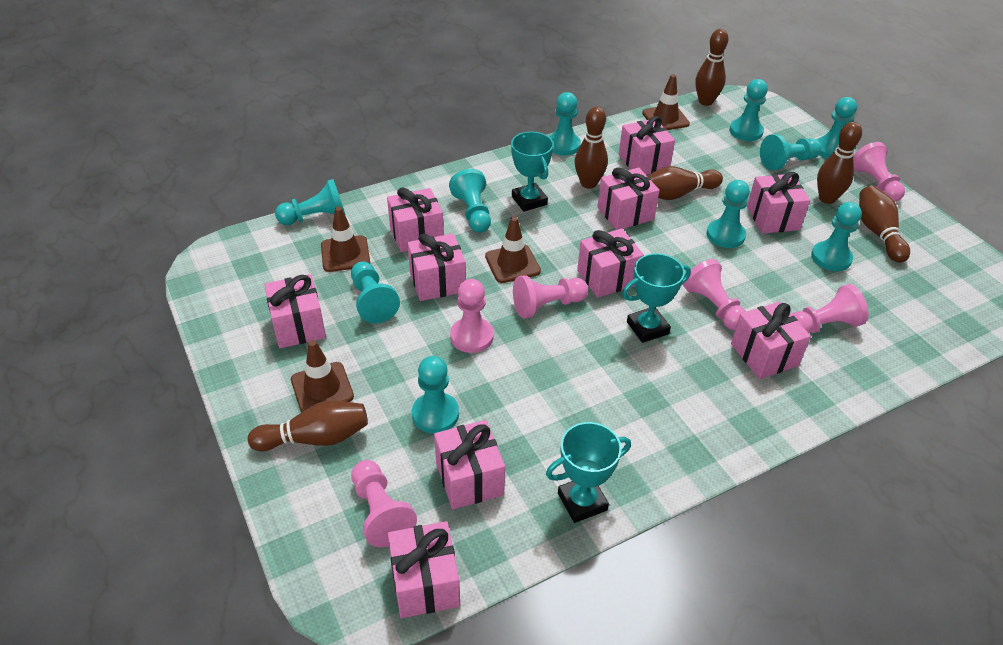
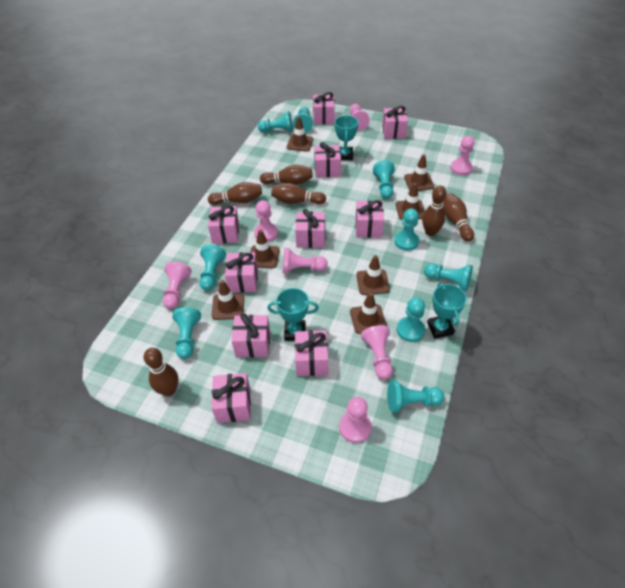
brown traffic cone: [291,340,354,413] [321,207,370,272] [485,216,541,283] [642,74,690,130] = 4 -> [212,280,244,320] [250,230,280,268] [287,116,313,151] [350,292,387,334] [356,255,390,295] [396,183,425,220] [404,154,434,191] = 7
pink pawn: [351,460,417,547] [450,279,494,353] [513,275,588,318] [683,259,747,330] [792,284,869,333] [853,142,905,202] = 6 -> [163,261,191,309] [254,200,278,242] [283,248,328,273] [339,397,371,443] [350,104,370,131] [361,325,393,379] [450,136,475,175] = 7
turquoise pawn: [275,179,346,225] [351,261,400,324] [412,356,459,434] [449,169,491,233] [549,92,581,156] [706,180,750,248] [729,79,768,141] [760,134,822,170] [811,202,862,271] [817,97,857,159] = 10 -> [172,307,201,359] [200,245,226,291] [258,111,293,132] [293,106,313,133] [373,160,395,199] [387,380,444,412] [394,208,419,251] [397,297,425,342] [424,263,473,291] = 9

